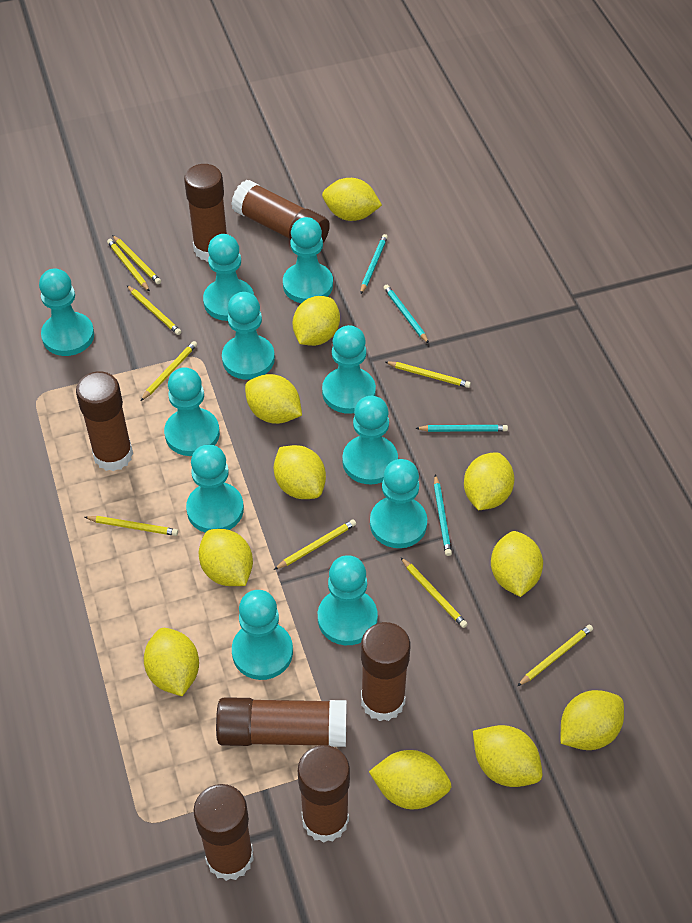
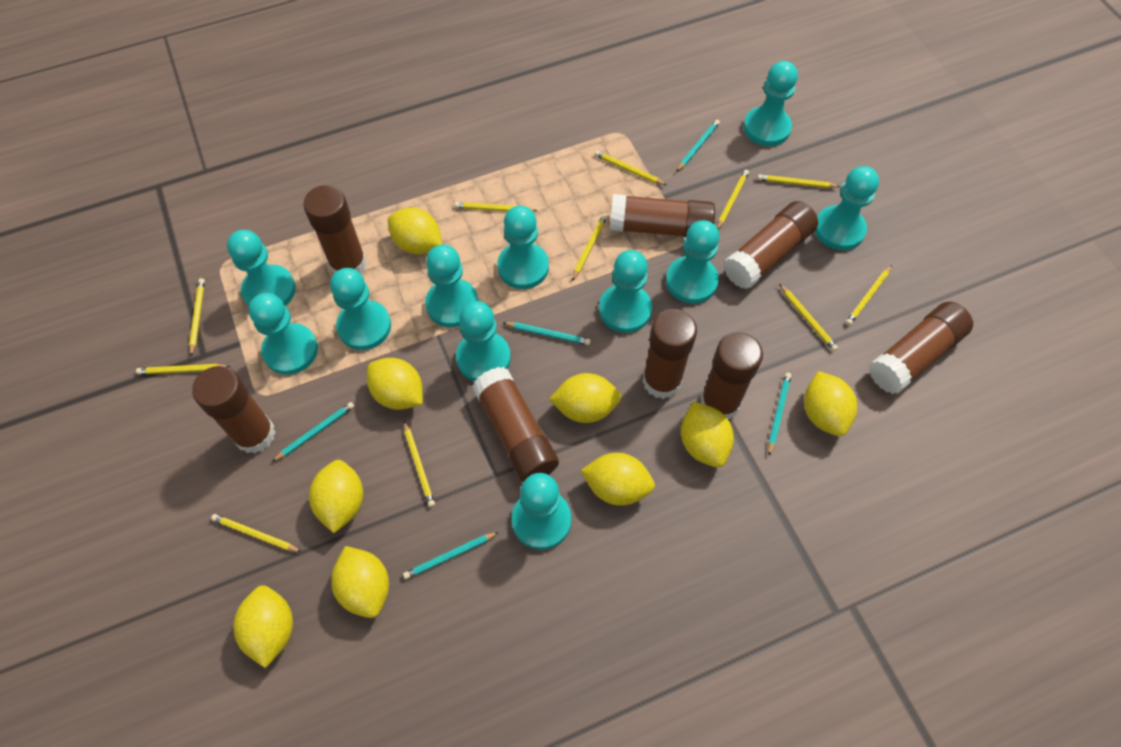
brown glue stick: [76,371,133,471] [184,164,227,262] [194,784,254,881] [216,697,347,747] [231,180,330,243] [298,745,350,843] [361,622,410,721] = 7 -> [192,366,276,453] [303,185,367,274] [472,367,559,482] [610,194,715,238] [642,309,697,399] [701,332,763,419] [723,201,818,289] [869,302,973,394] = 8
turquoise pencil: [360,234,388,294] [383,285,429,343] [415,425,508,432] [434,475,452,556] = 4 -> [272,402,355,462] [403,532,499,579] [503,322,591,345] [677,120,720,171] [768,373,791,456] = 5
yellow lemon: [144,628,199,696] [199,529,253,586] [245,374,302,424] [274,445,326,499] [293,296,340,346] [322,178,382,221] [369,750,451,809] [464,453,514,510] [473,725,542,787] [491,531,543,597] [560,690,624,750] = 11 -> [233,585,293,668] [309,460,363,533] [331,546,389,618] [367,358,423,410] [388,207,442,254] [549,373,621,423] [580,453,655,506] [681,402,734,468] [804,371,857,436] = 9
yellow pencil: [85,516,178,536] [107,239,150,292] [112,235,161,284] [127,285,181,335] [141,341,197,401] [274,519,356,570] [386,361,471,388] [401,558,467,628] [518,625,593,686] = 9 -> [136,364,231,375] [189,278,205,356] [211,514,301,552] [404,421,435,507] [454,202,538,212] [572,215,607,281] [594,151,666,185] [717,170,749,229] [757,174,841,188] [779,284,838,351] [846,265,892,325] = 11

